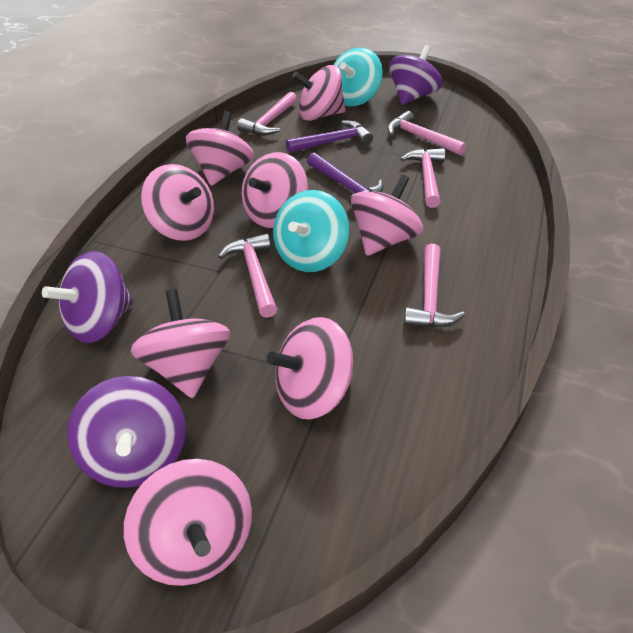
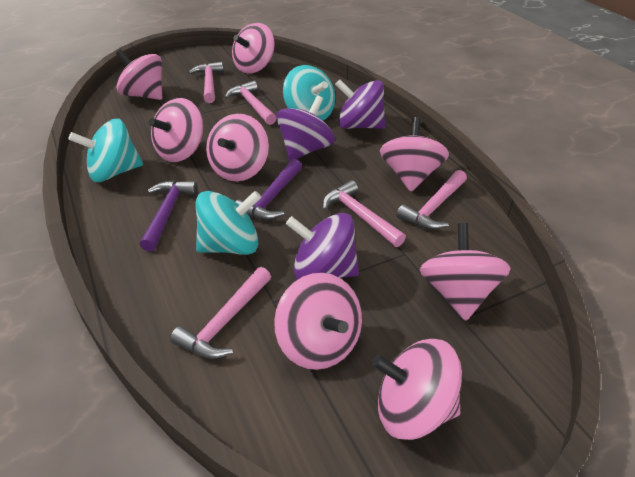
turquoise spinning top: [273,190,349,272] [333,48,383,106] = 2 -> [68,119,143,182] [196,191,261,255] [283,65,335,120] = 3

